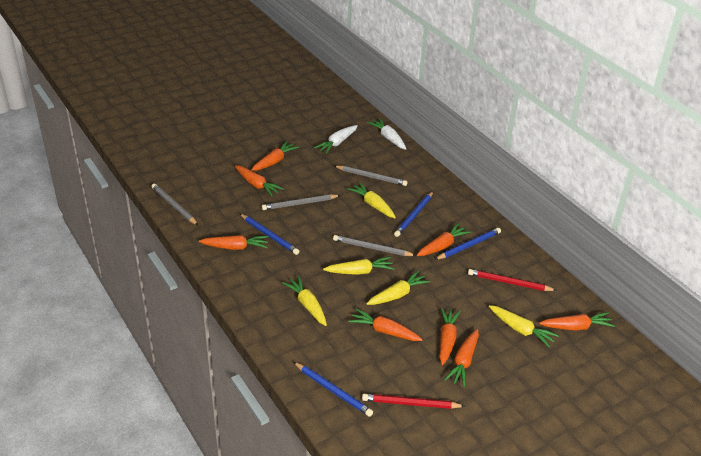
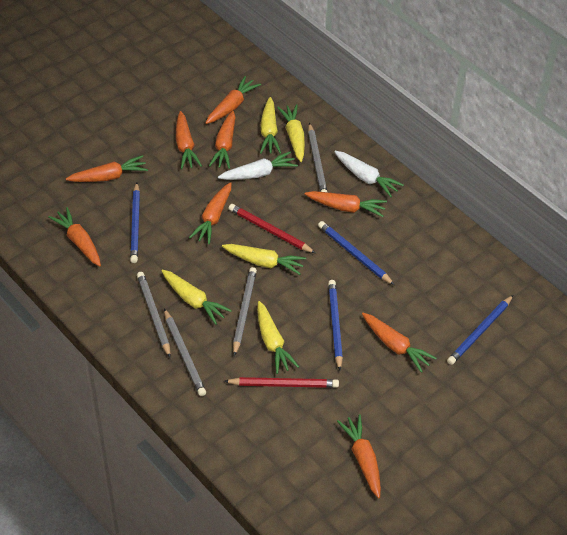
orange carrot: [199,235,268,250] [235,165,284,197] [251,141,299,171] [349,308,423,341] [417,223,471,256] [439,308,461,365] [444,329,479,387] [539,312,615,330] = 8 -> [48,207,101,266] [66,155,148,182] [176,111,202,169] [189,182,232,244] [206,76,261,124] [209,111,236,169] [305,191,387,217] [337,414,381,498] [362,313,437,373] = 9

